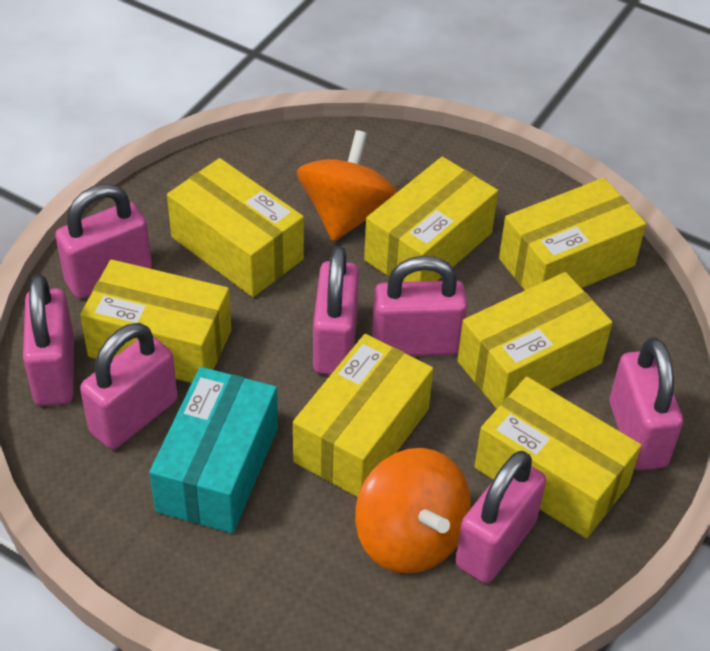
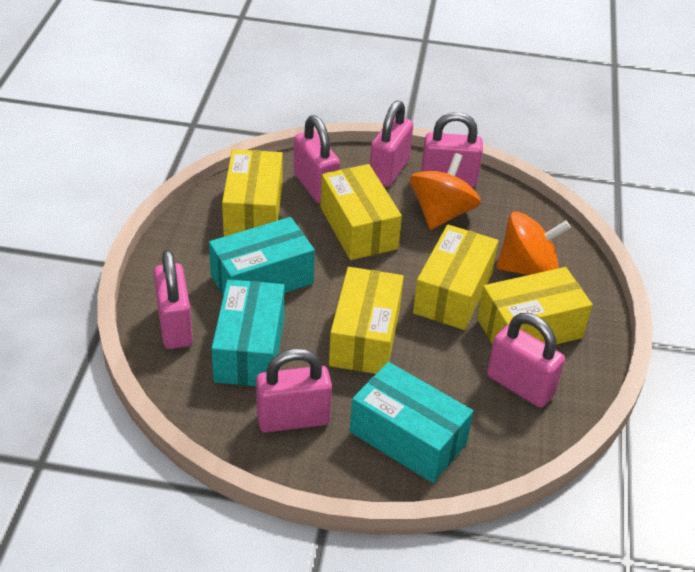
pink padlock: [23,274,74,406] [55,184,152,299] [80,323,178,449] [313,246,359,375] [372,255,467,356] [456,451,546,583] [610,338,683,470] = 7 -> [154,250,193,349] [256,348,332,433] [294,115,340,203] [370,100,413,187] [421,112,483,187] [487,313,565,408] = 6
turquoise box: [149,367,278,533] = 1 -> [209,217,315,295] [211,279,285,386] [350,362,473,483] = 3
yellow box: [80,259,232,383] [167,158,304,297] [293,334,433,497] [364,157,498,282] [457,272,613,409] [474,377,641,538] [499,178,646,290] = 7 -> [222,149,283,236] [320,164,402,260] [329,267,404,374] [413,225,499,330] [477,267,593,345] = 5

